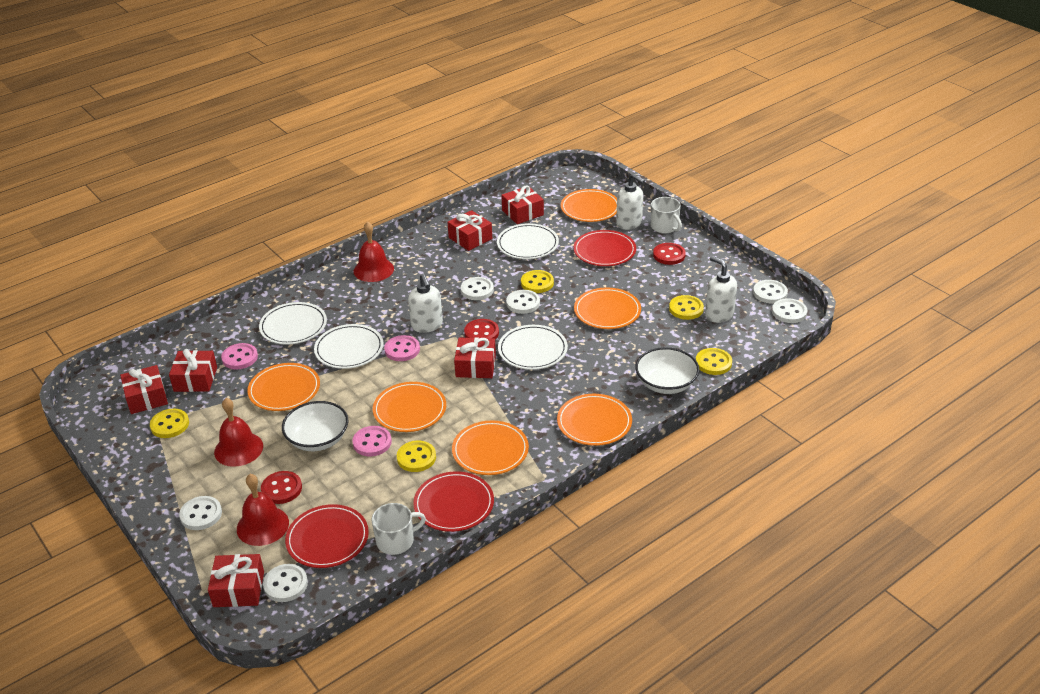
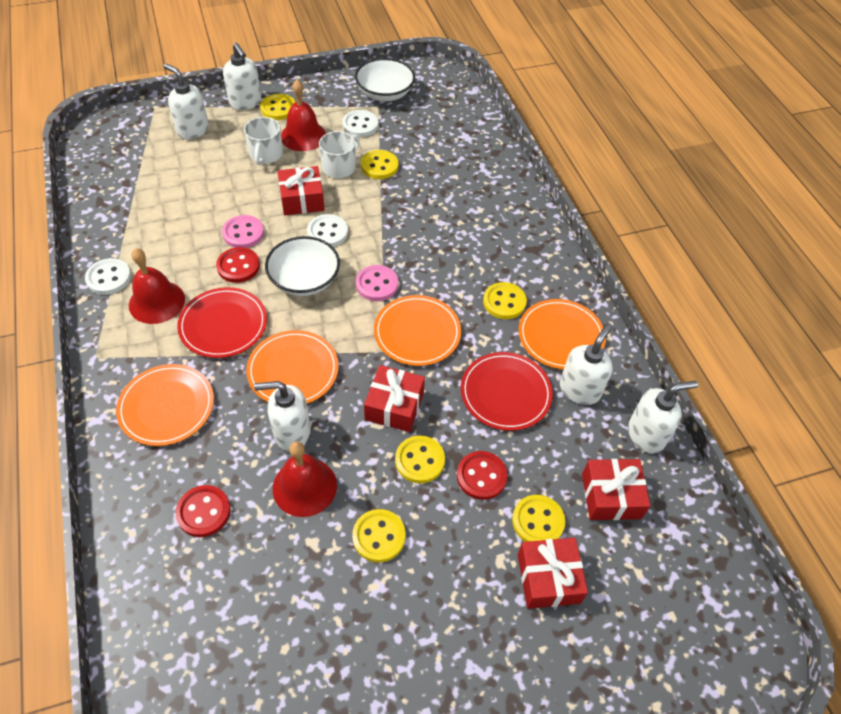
orange plate: [247,363,320,411] [373,382,446,432] [452,420,529,475] [557,394,632,446] [561,189,617,222] [574,287,641,329] = 6 -> [116,364,214,446] [246,330,339,404] [374,295,461,366] [519,299,606,369] = 4
pink button: [221,343,258,369] [352,426,392,456] [384,335,420,361] = 3 -> [222,215,264,248] [356,265,398,301] = 2
red gift: [120,365,168,414] [169,349,217,392] [208,554,264,607] [447,210,492,251] [454,337,496,378] [501,185,544,224] = 6 -> [277,166,325,215] [364,365,425,432] [518,538,588,609] [582,459,650,520] = 4
red plate: [285,504,369,568] [413,472,494,532] [573,230,636,266] = 3 -> [177,287,267,358] [461,352,553,431] = 2
white button: [179,496,222,530] [263,564,308,602] [461,277,494,300] [506,290,540,314] [753,280,788,304] [772,298,807,323] = 6 -> [85,258,131,295] [307,214,348,247] [342,110,378,137] = 3
white plate: [259,302,327,345] [314,324,384,369] [497,223,559,259] [498,325,568,370] = 4 -> none = 0
white soap dispenser: [408,274,443,333] [616,173,645,230] [705,256,737,323] = 3 -> [164,63,209,140] [223,43,261,110] [254,381,311,451] [560,323,613,405] [628,381,698,453] = 5
yellow button: [150,409,189,438] [397,440,436,472] [521,270,554,293] [669,295,704,320] [696,348,732,375] = 5 -> [260,94,295,120] [352,509,406,563] [361,150,398,179] [395,436,445,483] [483,282,527,319] [512,495,565,542] = 6

